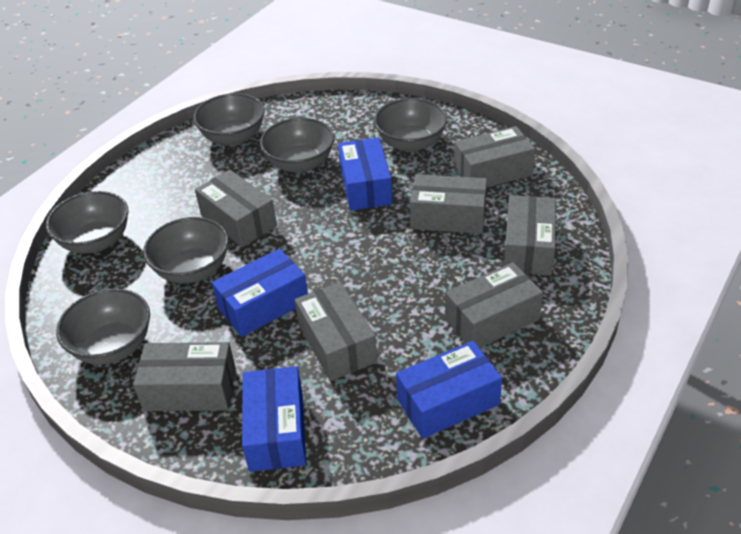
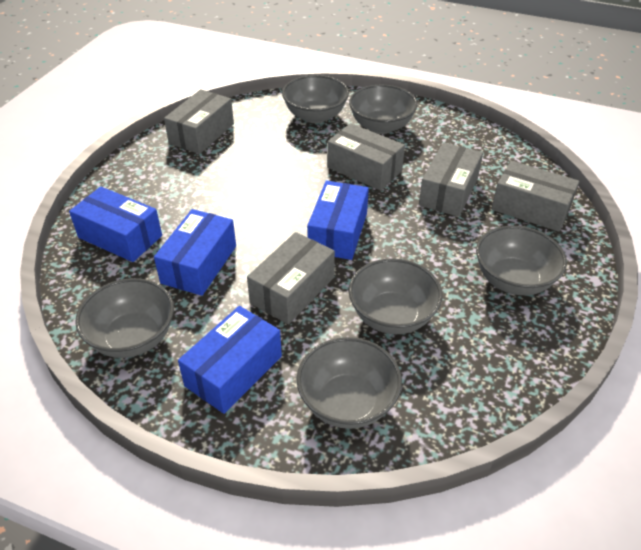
grey box: [133,342,236,411] [195,170,277,247] [295,282,377,381] [410,174,487,234] [445,262,543,348] [454,126,535,187] [504,195,556,275] = 7 -> [164,89,234,154] [247,232,335,324] [327,123,405,191] [419,142,483,217] [491,161,579,232] = 5

